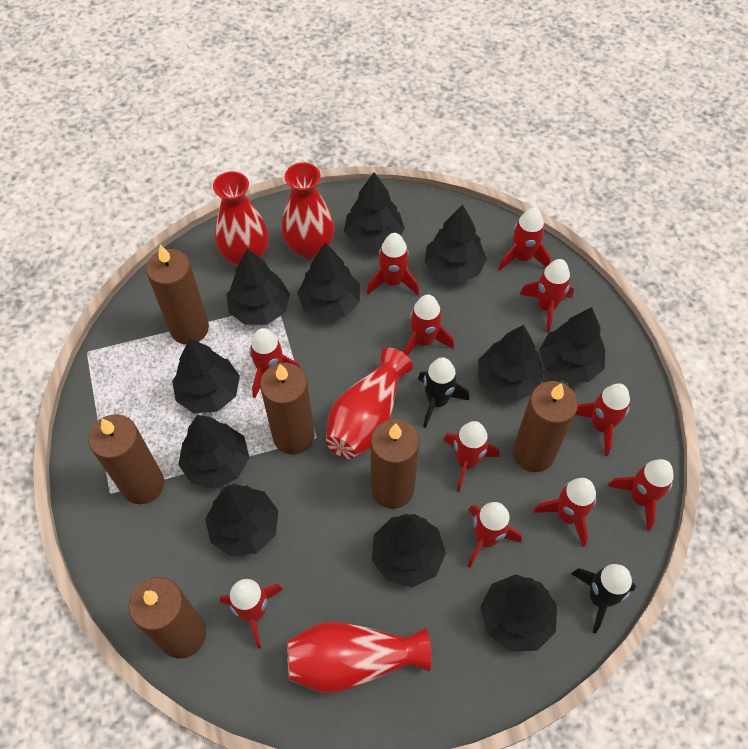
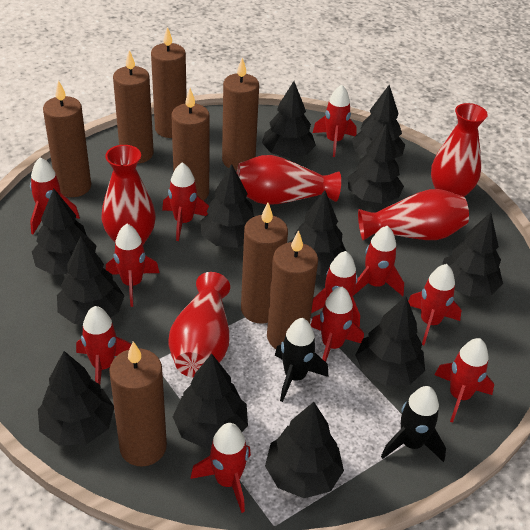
black tree: [172,338,240,413] [178,415,249,489] [205,484,278,556] [227,248,290,325] [297,242,360,320] [344,172,405,251] [372,514,446,587] [425,204,487,283] [478,325,544,401] [480,574,557,651] [539,307,606,382] = 11 -> [32,189,96,275] [38,351,114,445] [57,236,124,324] [173,354,248,449] [200,164,254,248] [262,81,316,158] [265,402,344,498] [288,190,346,275] [348,123,404,203] [352,85,405,159] [355,296,425,386] [442,212,503,297] = 12
brown candle: [88,414,164,504] [128,577,206,659] [146,245,209,345] [260,363,314,455] [371,419,419,509] [513,381,578,472] = 6 -> [43,80,91,197] [109,341,167,467] [113,50,154,164] [151,27,187,138] [171,88,210,201] [222,58,259,170] [241,203,288,324] [267,230,318,349] = 8
red vase: [213,171,269,266] [281,162,335,260] [287,621,432,693] [326,348,413,459] = 4 -> [102,145,156,245] [168,272,230,378] [237,155,341,205] [358,189,469,241] [431,103,488,197] = 5

